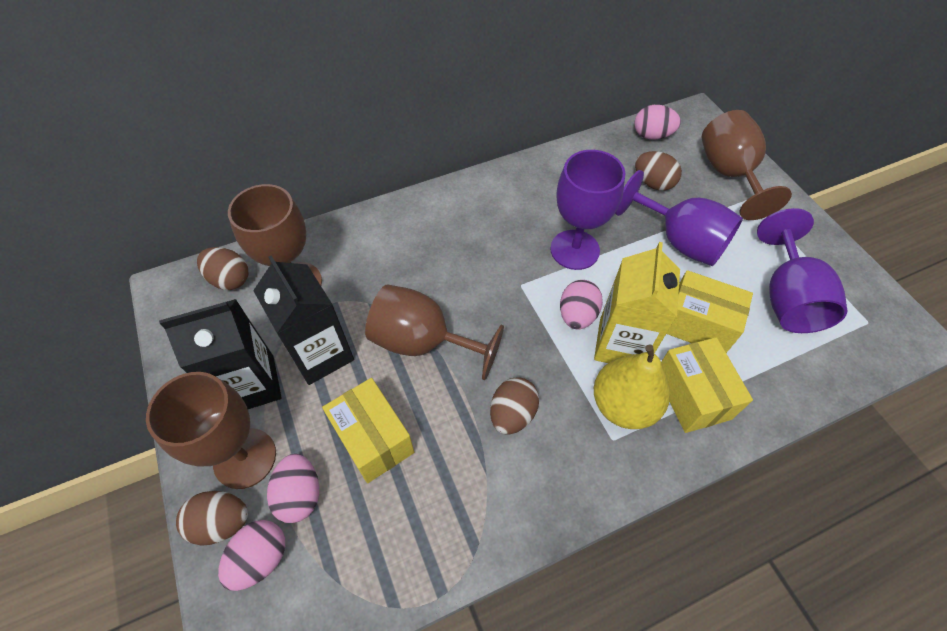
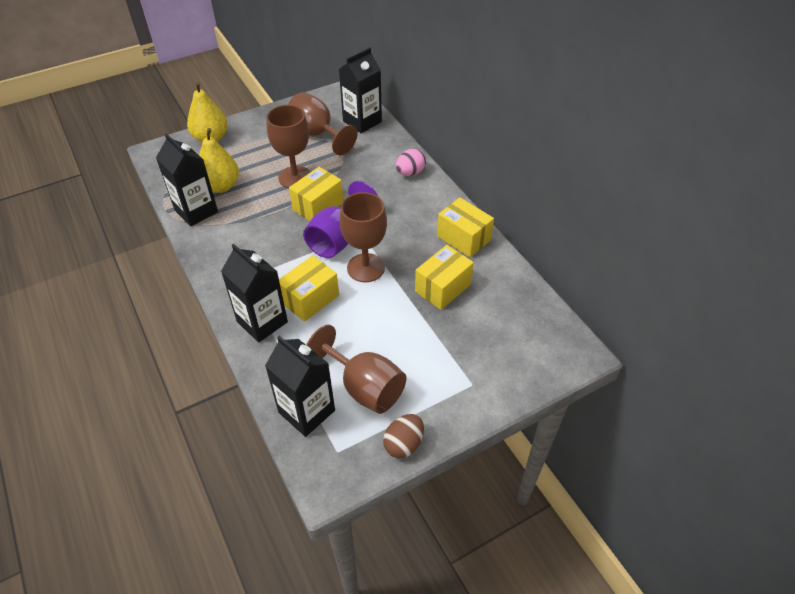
black carton: [159,299,282,409] [253,255,354,385] = 2 -> [156,133,218,227] [221,244,288,343] [265,336,335,437] [339,47,382,133] = 4
brown egg: [176,491,248,546] [197,247,248,290] [490,377,539,435] [635,151,682,191] = 4 -> [383,414,424,458] = 1
pink egg: [218,520,285,591] [267,454,319,523] [560,280,603,330] [634,105,681,140] = 4 -> [396,149,426,176] = 1
purple goblet: [550,150,625,270] [615,170,743,266] [757,208,847,333] = 3 -> [303,181,378,258] = 1
yellow box: [322,378,414,483] [661,337,753,433] [666,270,753,353] = 3 -> [279,255,339,322] [289,167,343,221] [415,245,474,310] [437,198,494,257] = 4
yellow carton: [594,242,680,363] = 1 -> none = 0
yellow pear: [594,344,670,429] = 1 -> [187,82,228,142] [199,128,239,193] = 2

